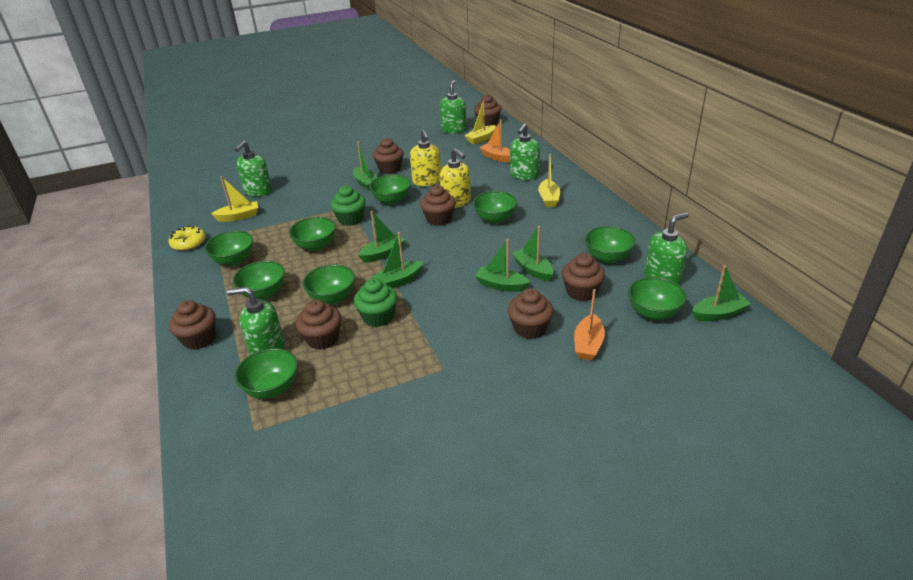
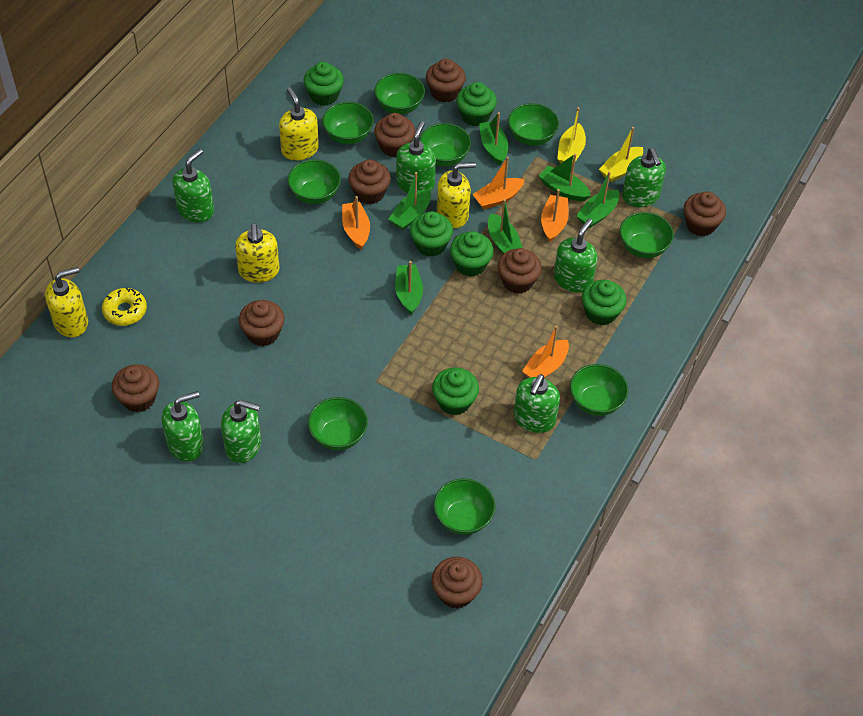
brown cupcake: [169,300,216,350] [296,299,341,350] [373,138,403,174] [420,185,456,226] [474,94,501,126] [508,288,554,339] [562,253,605,301] = 7 -> [112,364,159,412] [239,300,284,346] [348,159,391,204] [374,113,415,157] [426,59,466,103] [432,557,483,608] [498,248,542,294] [684,191,726,236] = 8
green cupcake: [331,186,366,226] [354,278,397,327] = 2 -> [303,62,344,106] [410,211,453,257] [432,368,479,415] [450,231,494,277] [456,82,497,126] [582,280,626,325] = 6
green soap dispenser: [227,287,285,355] [235,141,272,196] [440,80,467,134] [510,123,540,180] [644,212,689,285] = 5 -> [162,391,204,462] [173,149,214,222] [221,400,261,463] [396,121,436,193] [514,374,560,433] [554,219,598,293] [622,148,666,207] = 7
orange boat: [479,120,510,163] [574,289,605,360] = 2 -> [342,196,370,249] [472,157,525,210] [522,325,569,378] [541,189,569,242] = 4
yellow boat: [211,176,258,222] [465,100,496,145] [538,154,560,207] = 3 -> [557,107,586,164] [599,127,643,182] = 2
yellow soap dispenser: [410,130,441,186] [440,148,471,208] = 2 -> [45,267,88,337] [235,223,279,283] [279,87,319,161] [437,162,476,228] = 4

